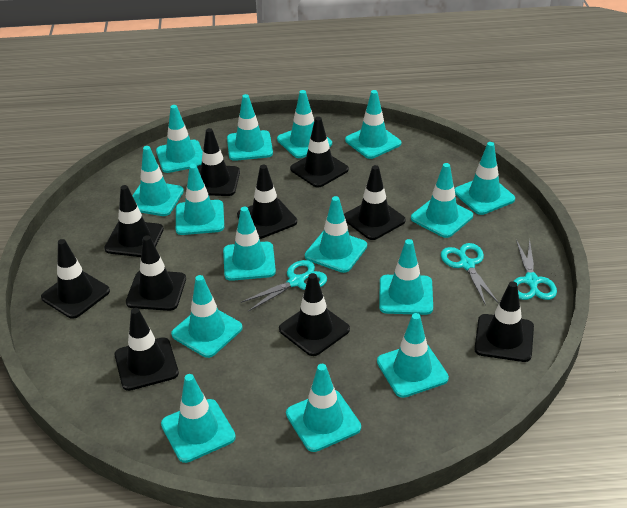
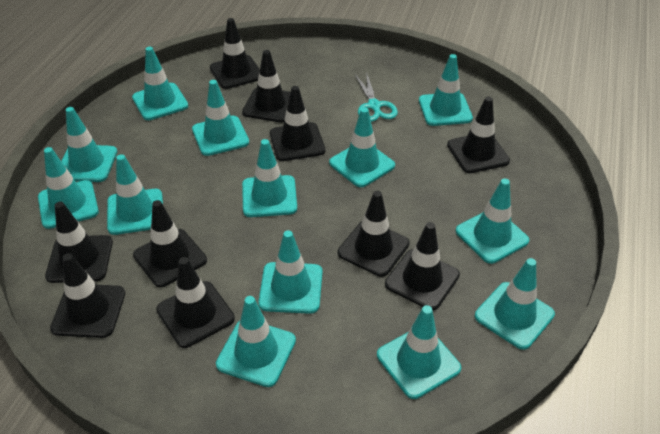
turquoise scissors: [241,260,327,312] [441,243,499,306] [514,239,557,300] = 3 -> [355,72,398,122] = 1
turquoise traffic cone: [132,146,184,216] [156,105,203,173] [161,374,236,463] [171,275,243,358] [176,164,224,235] [223,207,276,281] [227,94,273,161] [277,90,332,158] [286,364,361,452] [305,196,367,273] [345,90,401,159] [377,313,449,398] [379,239,433,315] [411,163,473,238] [455,142,515,215] = 15 -> [38,147,99,229] [61,107,118,182] [107,154,163,235] [132,47,188,120] [192,80,249,156] [216,296,296,387] [242,139,297,217] [259,230,323,314] [329,108,395,187] [377,305,461,399] [419,54,473,126] [456,179,529,264] [475,258,555,350] = 13

